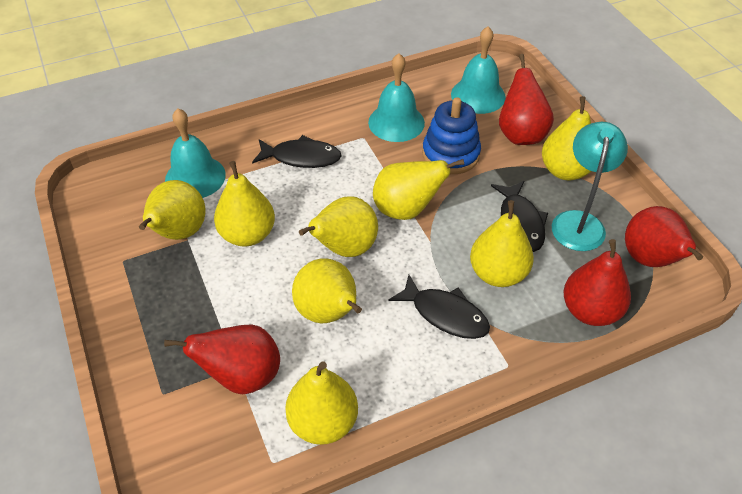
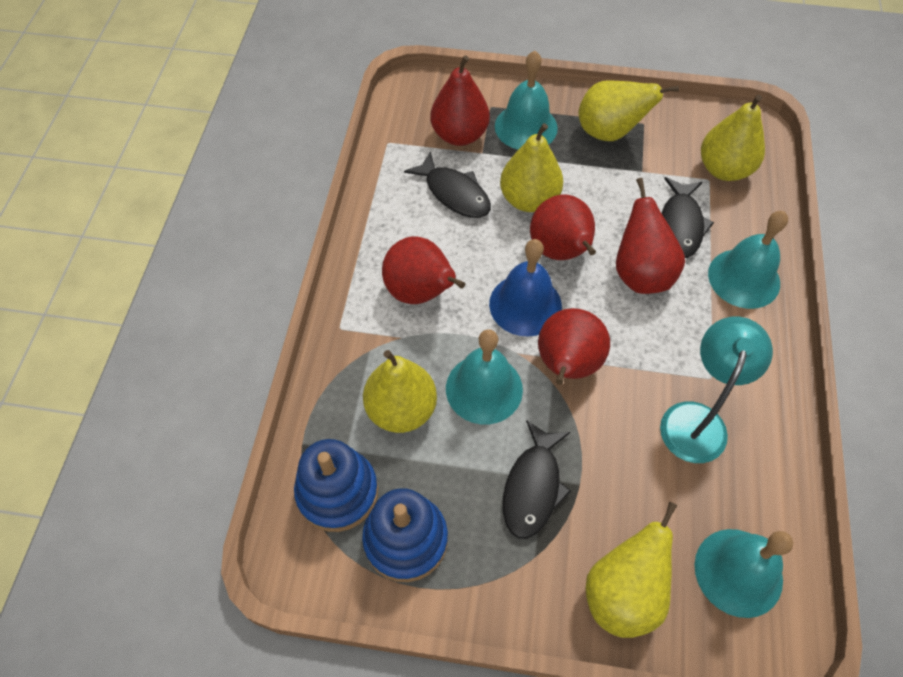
blue bell: none = 0 -> [489,239,562,337] = 1
blue stacking toy: [422,97,481,174] = 1 -> [294,439,378,532] [362,488,448,582] = 2
red pear: [164,324,280,394] [499,54,554,145] [563,239,631,326] [625,206,703,267] = 4 -> [382,236,465,304] [430,55,490,146] [530,195,596,260] [538,308,610,385] [616,178,685,294] = 5
turquoise bell: [165,108,226,198] [368,53,425,142] [451,26,506,114] = 3 -> [446,329,523,424] [495,51,558,150] [694,529,793,618] [708,211,788,309] = 4
yellow pear: [139,180,206,240] [214,161,275,246] [285,361,358,445] [292,258,362,323] [299,196,378,257] [373,159,464,220] [470,200,534,287] [542,96,591,180] = 8 -> [363,350,437,433] [500,123,563,212] [578,80,679,141] [585,502,677,638] [701,95,765,181] = 5

